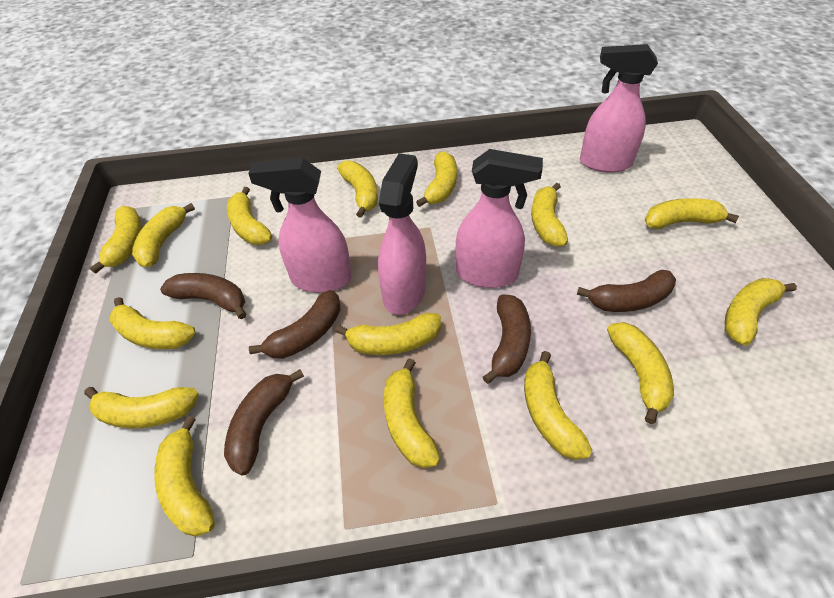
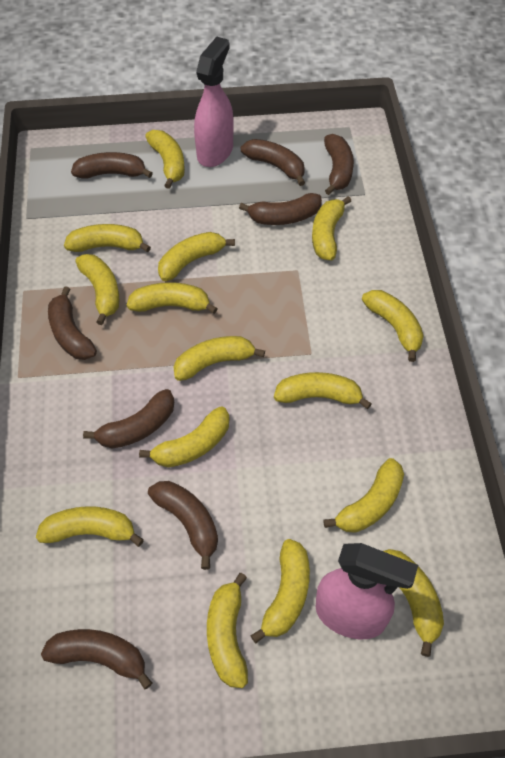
brown banana: [160,273,246,319] [224,369,304,476] [249,290,341,359] [483,294,531,384] [577,270,676,312] = 5 -> [41,629,152,690] [48,287,97,360] [71,152,153,178] [83,389,174,449] [148,481,218,570] [239,193,322,225] [241,139,305,186] [324,134,354,195] = 8
pink spray bottle: [248,158,352,293] [378,153,426,315] [456,149,543,288] [580,44,658,173] = 4 -> [194,37,234,167] [315,543,418,639] = 2

